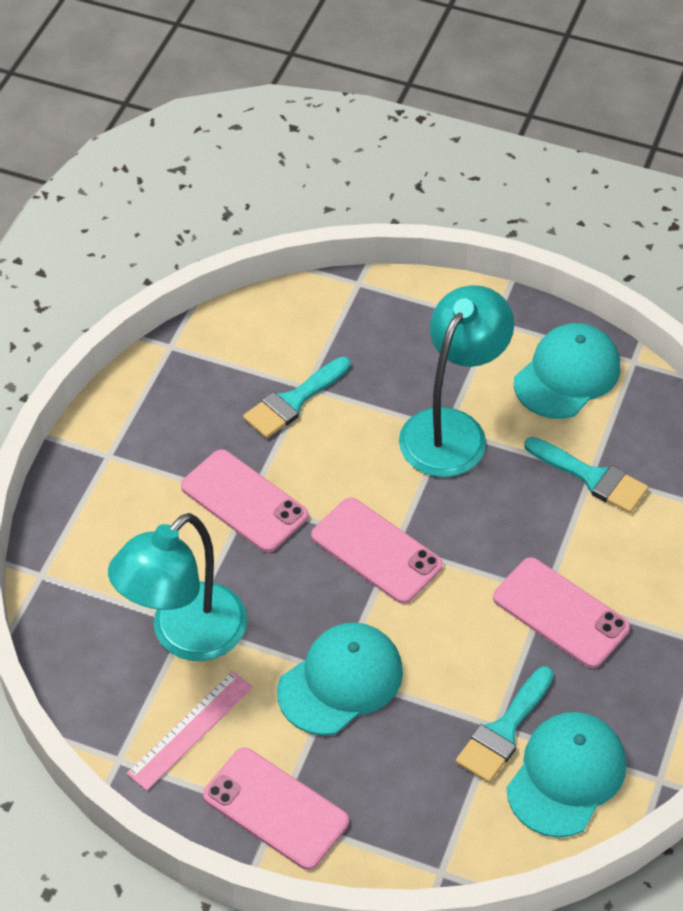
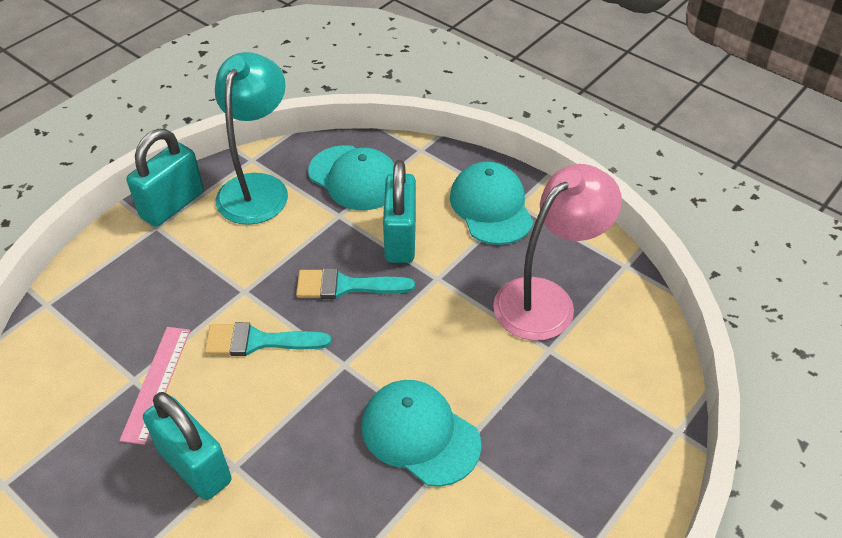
pink lamp: none = 0 -> [493,164,622,341] = 1
pink phone: [181,449,308,553] [203,748,349,870] [311,497,443,604] [493,557,630,668] = 4 -> none = 0
turquoise brush: [243,357,351,438] [456,666,554,783] [524,437,648,513] = 3 -> [205,322,331,356] [296,268,415,299] = 2
turquoise lamp: [108,513,247,661] [399,285,514,477] = 2 -> [215,52,288,225] = 1
turquoise padlock: none = 0 -> [126,129,204,227] [143,392,232,500] [383,160,416,263] = 3

